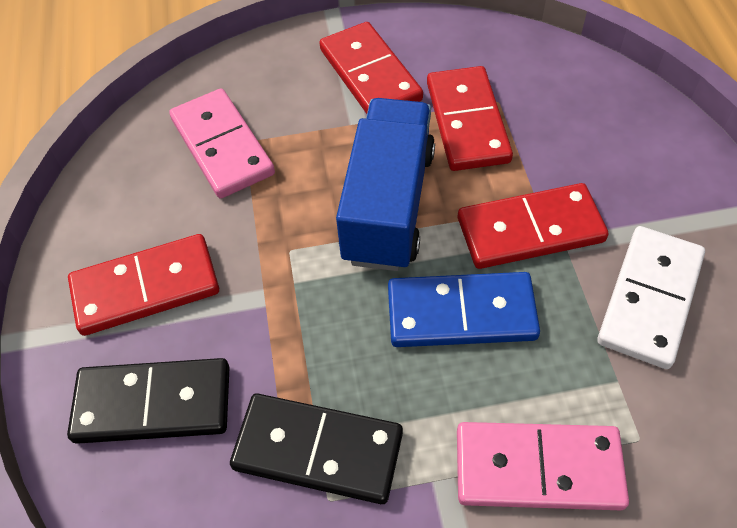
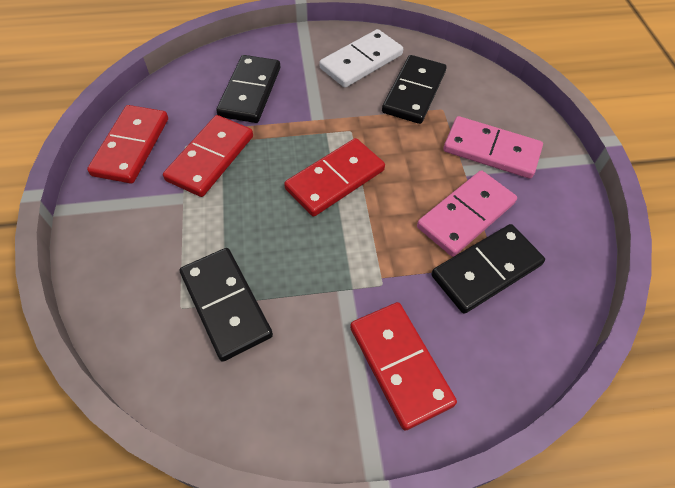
black domino: [67,358,230,444] [230,393,403,504] = 2 -> [180,248,273,362] [216,55,280,123] [382,55,446,124] [431,224,545,314] = 4
blue domino: [388,272,540,347] = 1 -> none = 0
blue truck: [336,98,435,271] = 1 -> none = 0

